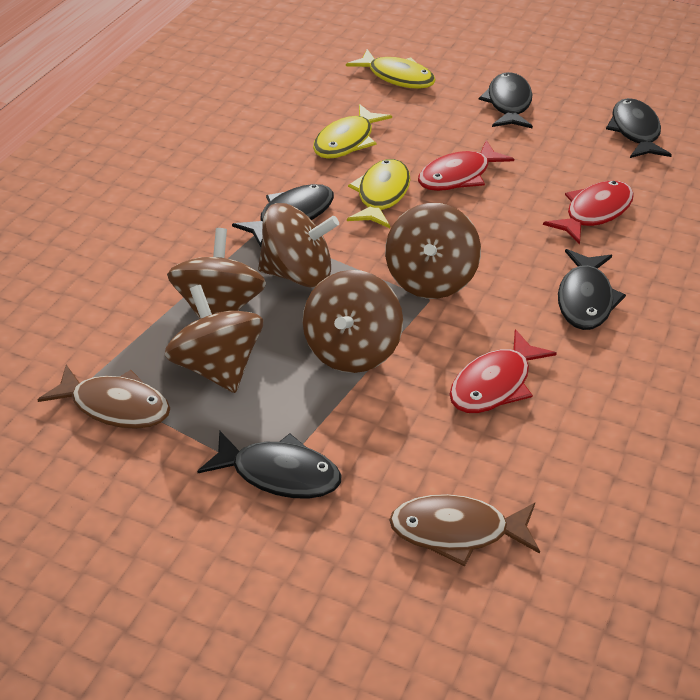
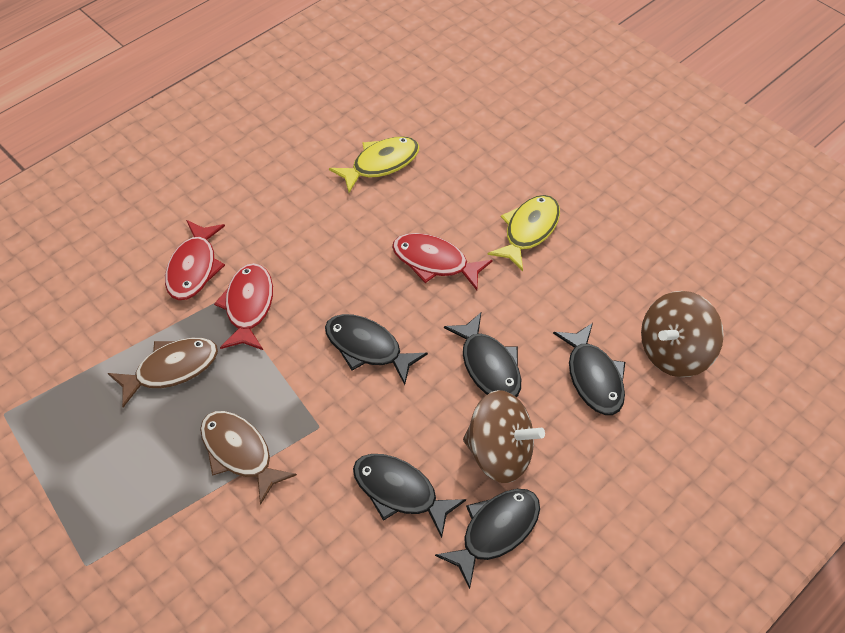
brown spinning top: [164,285,263,393] [167,228,266,319] [258,203,339,288] [303,270,403,373] [385,203,481,299] = 5 -> [463,390,545,483] [641,291,724,377] = 2
yellow fish: [313,104,392,159] [346,49,436,89] [347,159,410,228] = 3 -> [329,136,420,193] [488,195,560,271] = 2

